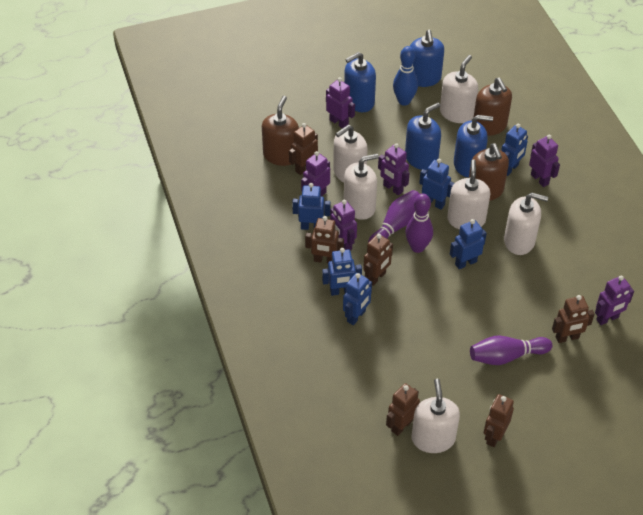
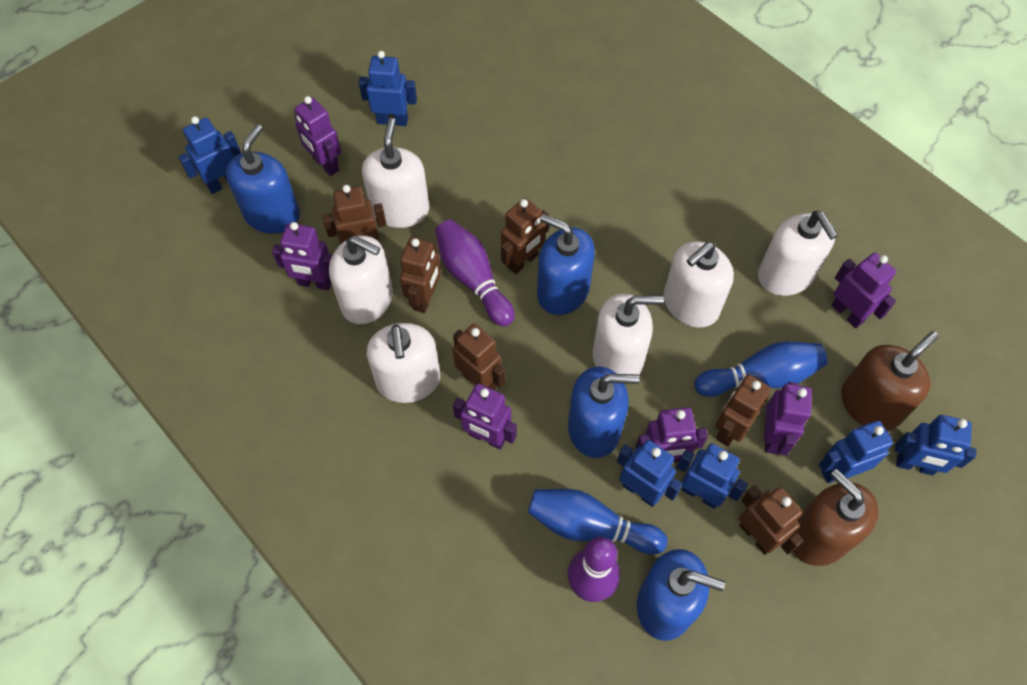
blue bowling pin: [393,46,418,106] = 1 -> [528,489,668,554] [695,341,827,397] = 2
brown soap dispenser: [262,96,299,166] [469,143,509,201] [474,78,512,136] = 3 -> [793,469,879,566] [841,331,939,431] = 2
purple bowling pin: [368,190,420,243] [405,194,433,253] [470,336,552,365] = 3 -> [435,219,515,327] [568,537,620,602] = 2

